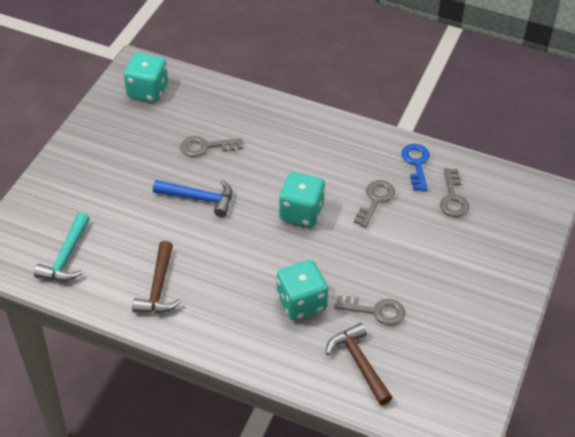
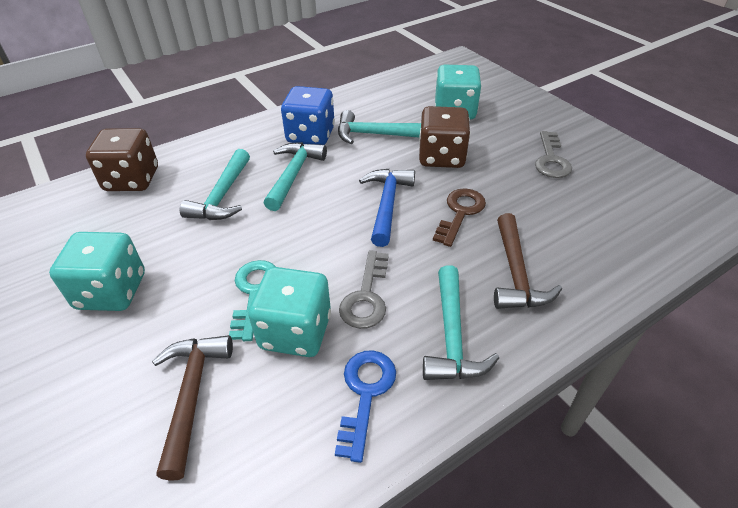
blue dice: none = 0 -> [281,86,335,145] = 1
brown dice: none = 0 -> [86,128,158,191] [419,106,470,168] = 2
brown key: none = 0 -> [433,188,486,247] = 1
grey key: [180,136,243,157] [334,295,405,326] [354,180,395,228] [440,168,469,217] = 4 -> [339,250,389,329] [535,131,572,178] = 2
turquoise hammer: [34,212,90,281] = 1 -> [180,149,250,220] [264,142,327,211] [338,110,421,144] [423,265,499,380] = 4
turquoise key: none = 0 -> [229,260,276,341] = 1

